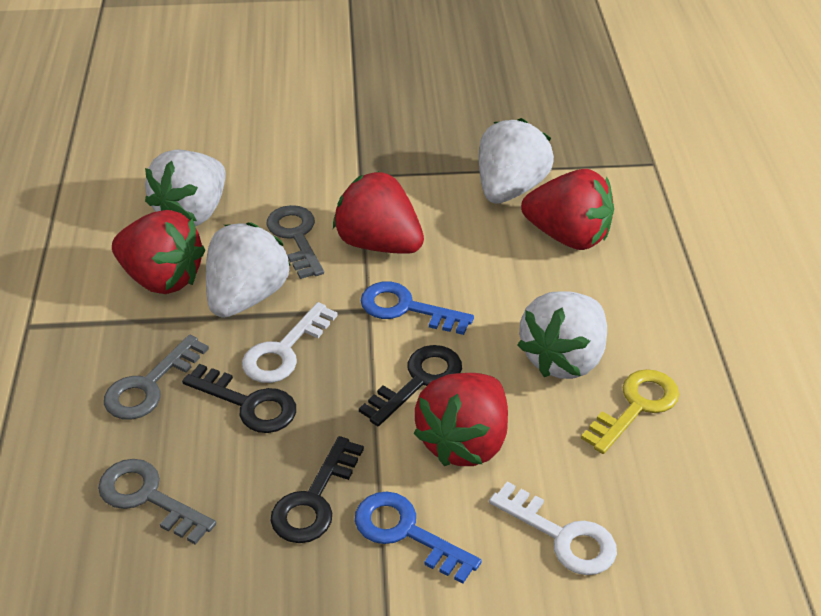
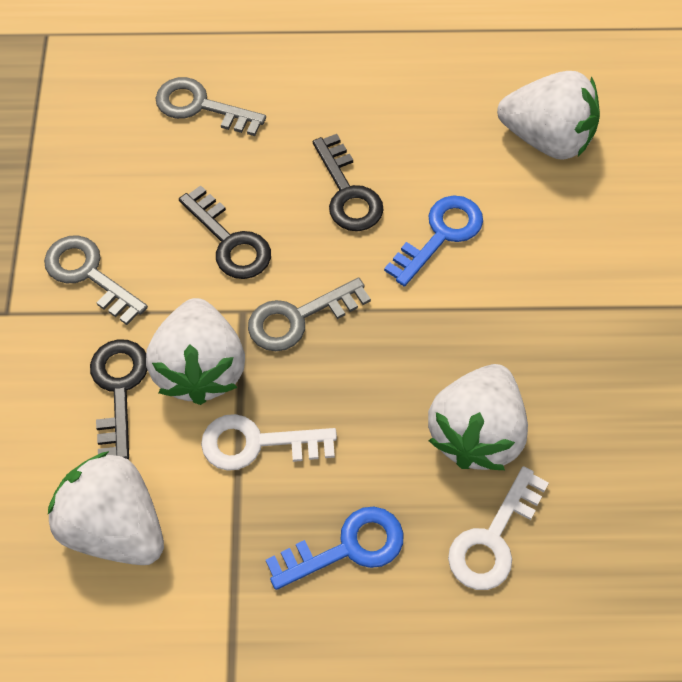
red strawberry: [112,210,205,294] [333,171,424,254] [413,373,508,466] [521,169,614,250] = 4 -> none = 0
yellow key: [581,369,679,454] = 1 -> none = 0

